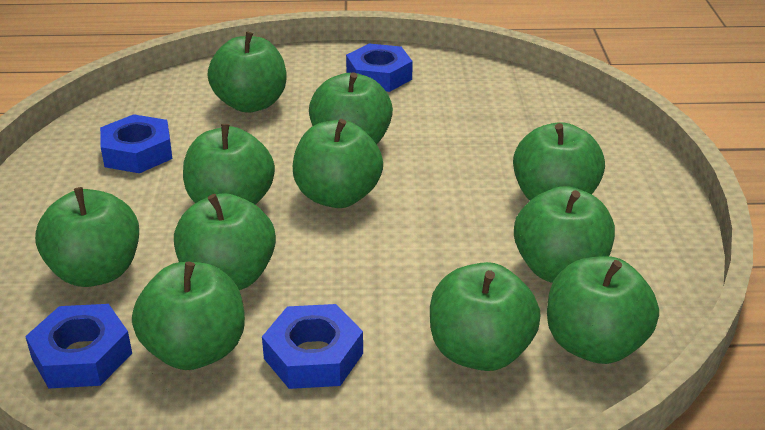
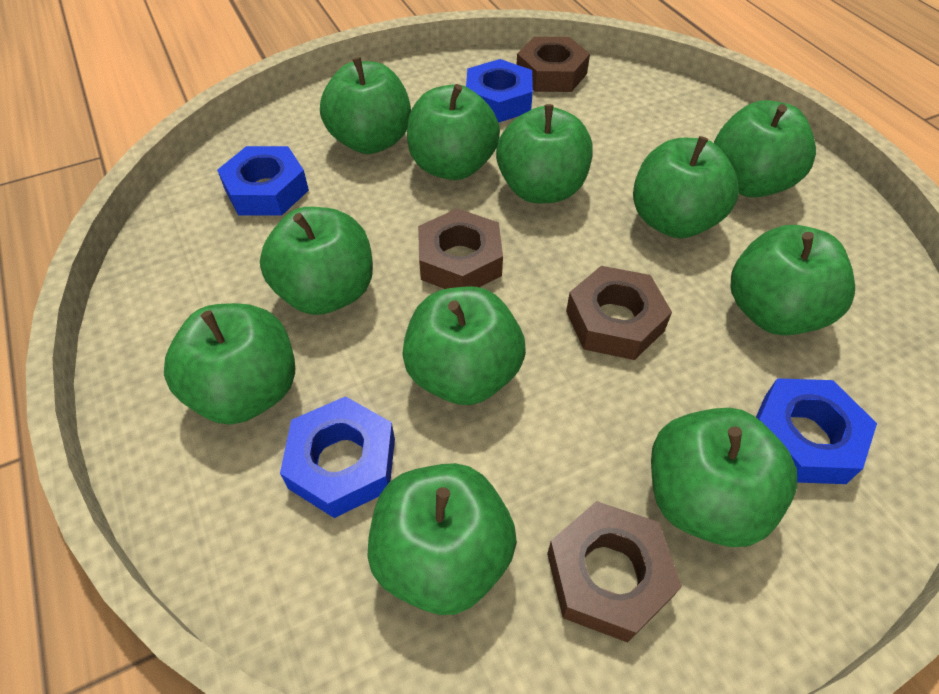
brown nut: none = 0 -> [418,208,503,289] [516,37,590,92] [547,501,682,643] [566,266,672,360] = 4

